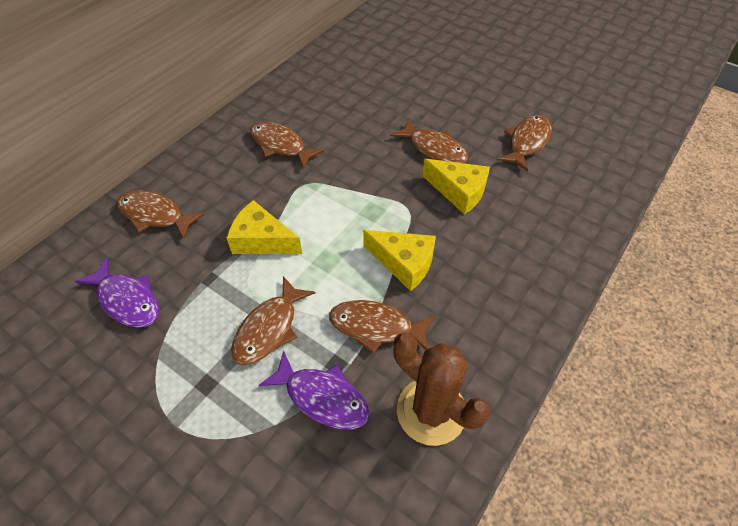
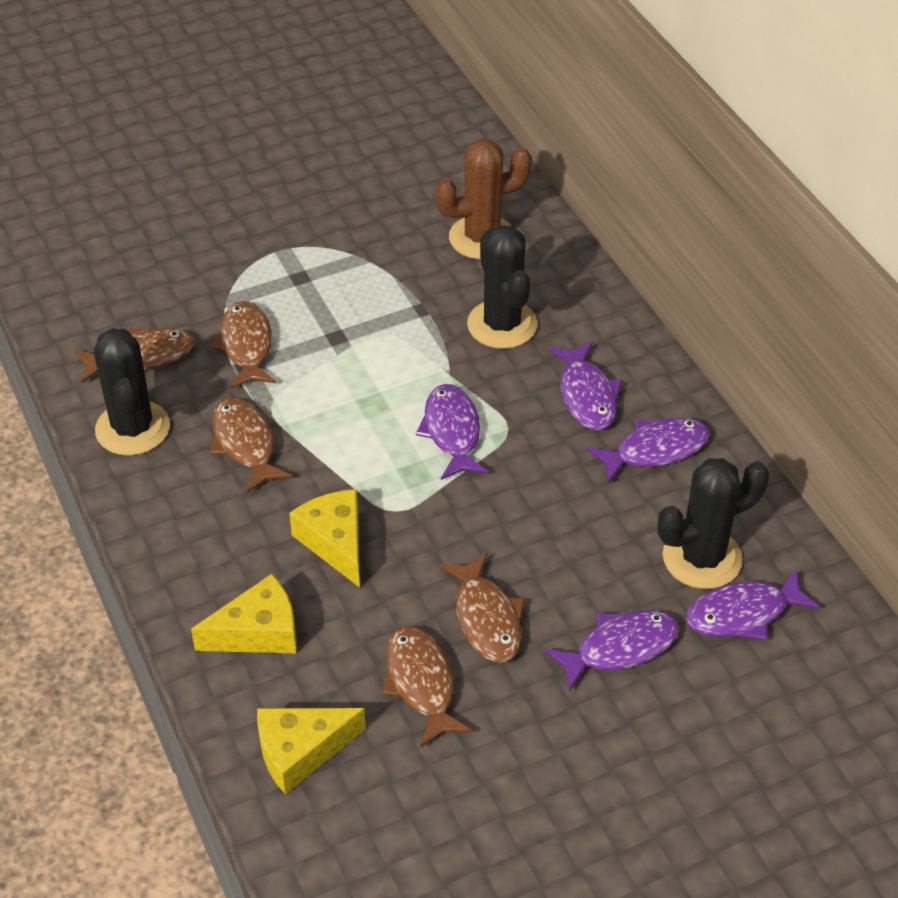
black cactus: none = 0 -> [94,328,170,456] [467,225,538,349] [657,458,769,589] = 3
brown fish: [117,190,205,239] [231,276,315,365] [250,121,324,170] [329,300,435,353] [390,119,468,163] [497,115,552,172] = 6 -> [74,328,194,383] [210,301,276,389] [210,398,293,493] [382,626,473,748] [439,552,525,662] = 5
purple fish: [75,257,159,328] [259,351,370,430] = 2 -> [416,384,489,480] [544,610,679,692] [549,342,622,430] [587,418,710,484] [686,569,821,640] = 5

